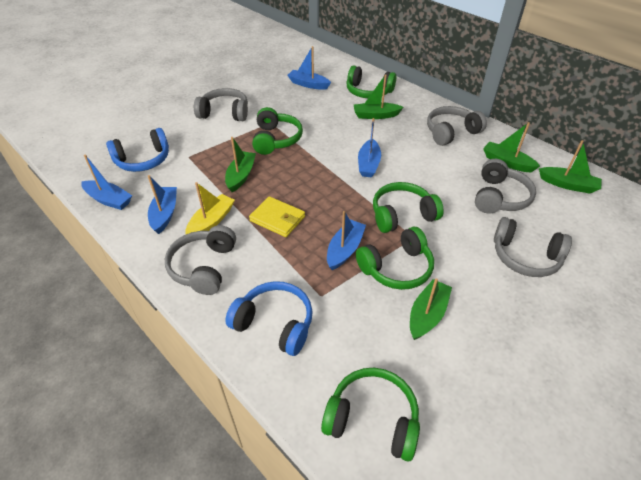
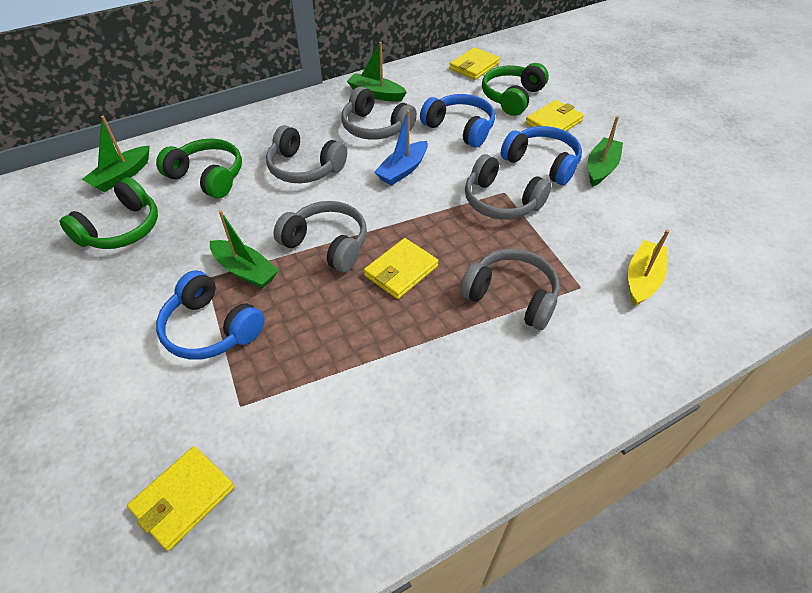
blue boat: [81,154,132,210] [148,175,177,234] [287,46,331,90] [327,211,366,270] [358,118,381,177] = 5 -> [374,110,428,186] = 1
blue headphones: [106,128,169,172] [225,281,313,356] = 2 -> [156,270,265,360] [420,94,495,148] [501,126,582,185] = 3
green boat: [225,137,256,192] [354,74,403,119] [410,278,452,340] [483,122,540,172] [539,140,602,194] = 5 -> [82,116,150,192] [210,210,279,288] [347,42,407,102] [588,116,623,187] = 4
green headphones: [252,107,303,155] [321,368,420,462] [346,66,396,98] [356,227,434,290] [373,182,444,233] = 5 -> [59,177,158,249] [156,138,242,198] [482,63,549,116] = 3
yellow wallet: [249,196,305,237] = 1 -> [127,446,234,551] [364,238,438,299] [449,47,500,80] [525,100,584,139] = 4

